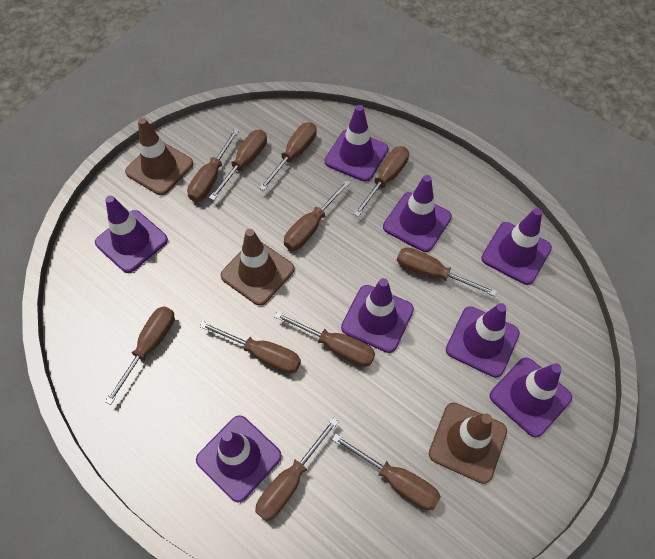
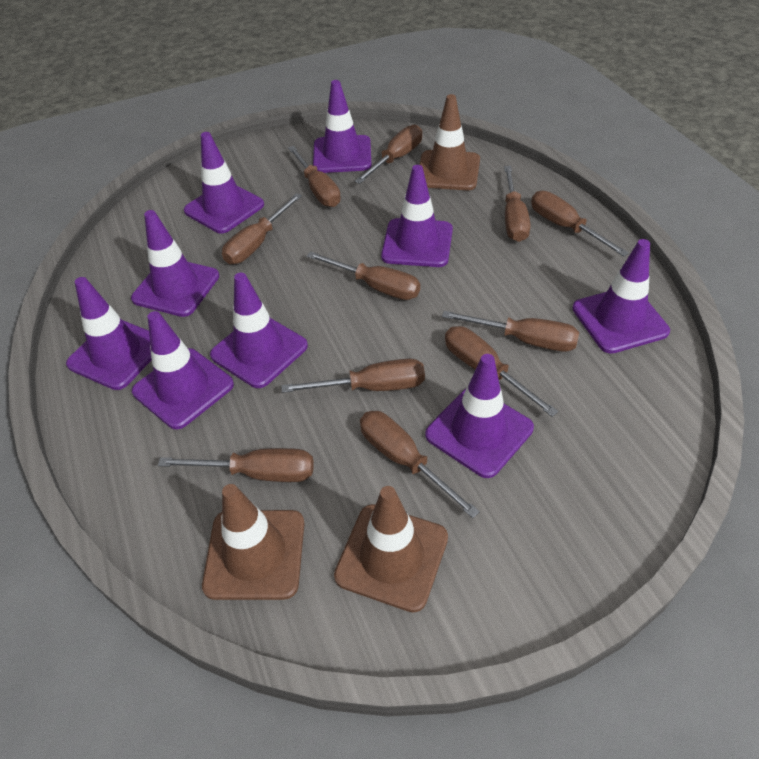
purple traffic cone: [95,195,168,273] [196,415,282,503] [325,105,388,182] [341,278,414,353] [383,175,452,252] [446,303,520,378] [481,208,552,285] [490,358,572,437] = 8 -> [66,277,152,390] [131,210,219,317] [132,311,234,429] [184,132,264,233] [210,273,308,388] [313,80,372,173] [381,165,453,267] [425,354,534,478] [572,239,670,354] = 9

